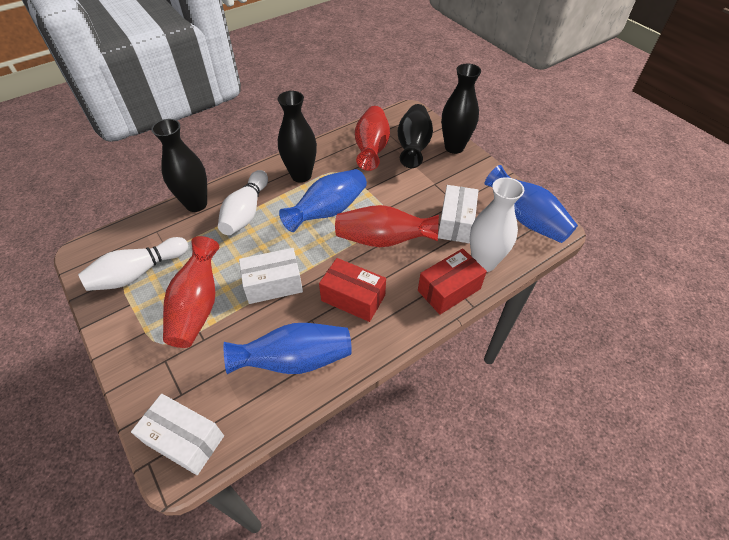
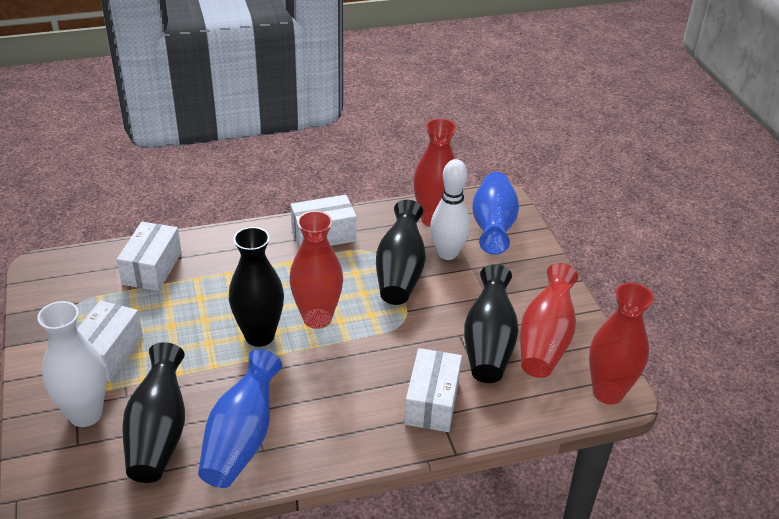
blue vase: [224,323,352,374] [279,169,367,232] [485,165,578,243] = 3 -> [198,349,282,488] [472,172,519,255] = 2
red box: [319,258,386,322] [418,248,487,315] = 2 -> none = 0
red vase: [163,236,219,348] [335,205,439,247] [355,106,390,171] = 3 -> [289,211,343,329] [413,118,456,227] [520,263,578,378] [589,283,654,404] = 4
white bowling pin: [78,237,188,291] [218,170,268,235] = 2 -> [430,159,470,260] = 1
white box: [131,394,224,475] [239,248,303,304] [438,185,478,243] = 3 -> [77,300,143,381] [117,222,181,291] [291,195,356,248] [404,348,462,432] = 4

